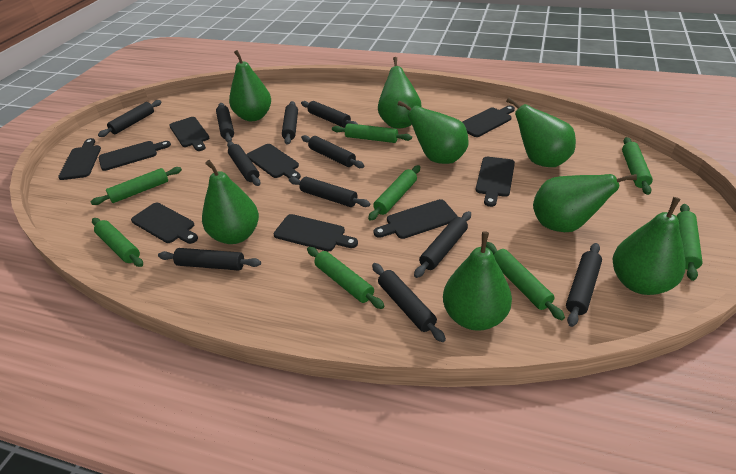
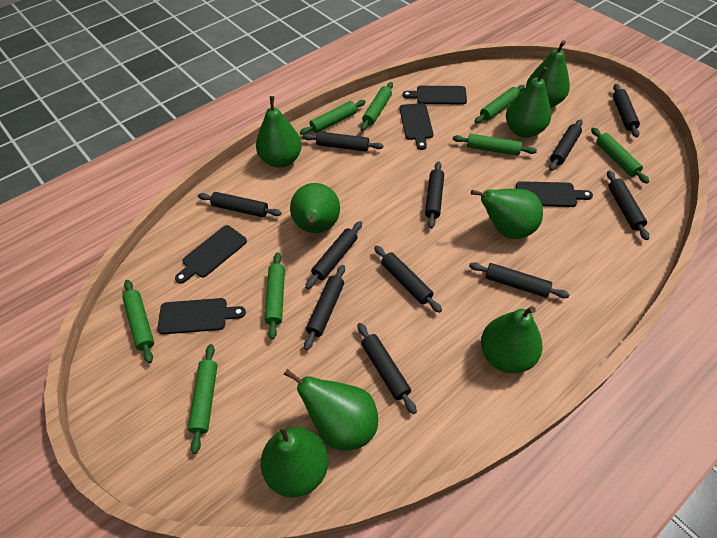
black cutting board: [58,138,101,180] [99,141,171,171] [131,203,198,244] [169,117,209,151] [246,144,301,179] [273,214,358,251] [374,199,458,239] [462,106,515,137] [476,157,515,207] = 9 -> [157,298,246,334] [175,225,247,284] [400,103,433,150] [402,86,467,104] [516,181,593,207] = 5

